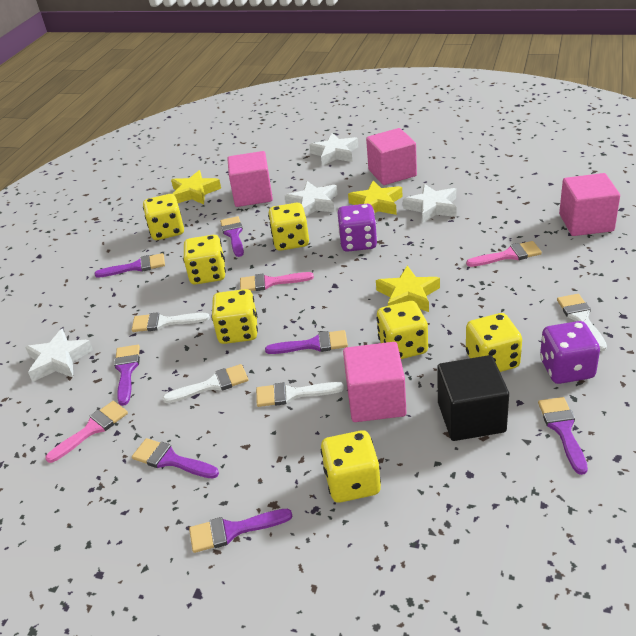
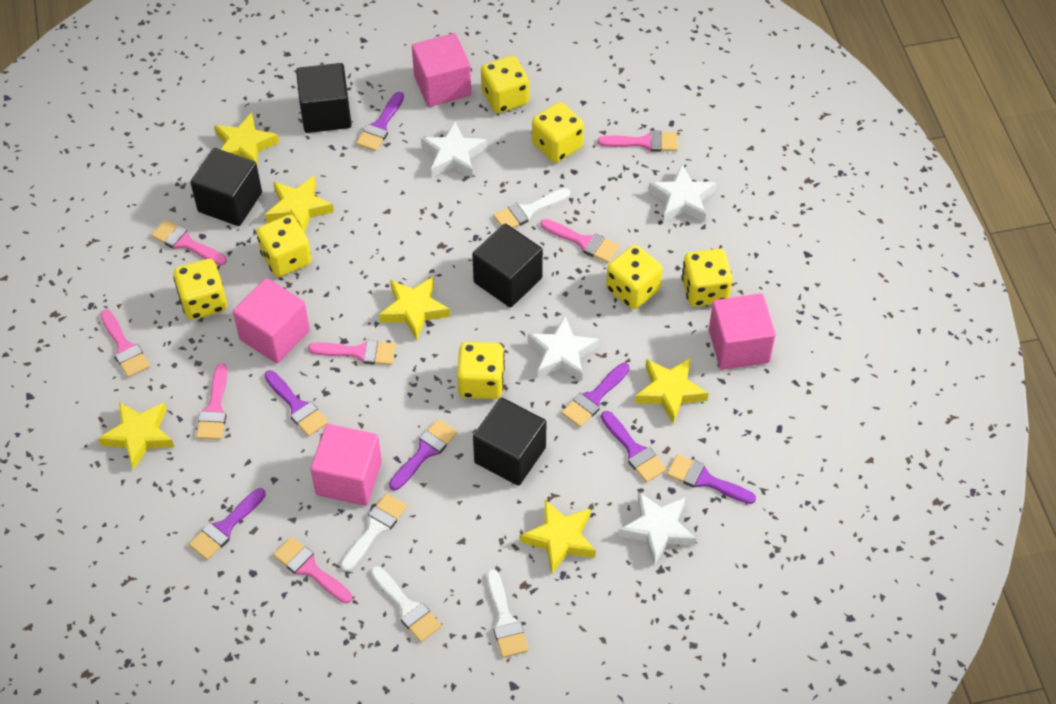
black cube: [437,355,509,441] = 1 -> [190,148,262,226] [296,63,352,133] [472,223,543,307] [473,398,546,486] = 4
pink brush: [45,401,128,463] [240,272,314,291] [466,241,542,267] = 3 -> [100,309,150,377] [151,220,227,265] [196,363,227,440] [273,537,352,603] [308,340,396,365] [541,219,619,263] [598,131,678,152] = 7
purple dice: [338,204,377,252] [540,321,600,384] = 2 -> none = 0
yellow star: [171,170,221,204] [348,181,403,215] [376,265,440,312] = 3 -> [98,402,174,469] [214,112,279,164] [265,176,334,233] [379,277,450,340] [520,500,596,574] [635,358,709,424] = 6

